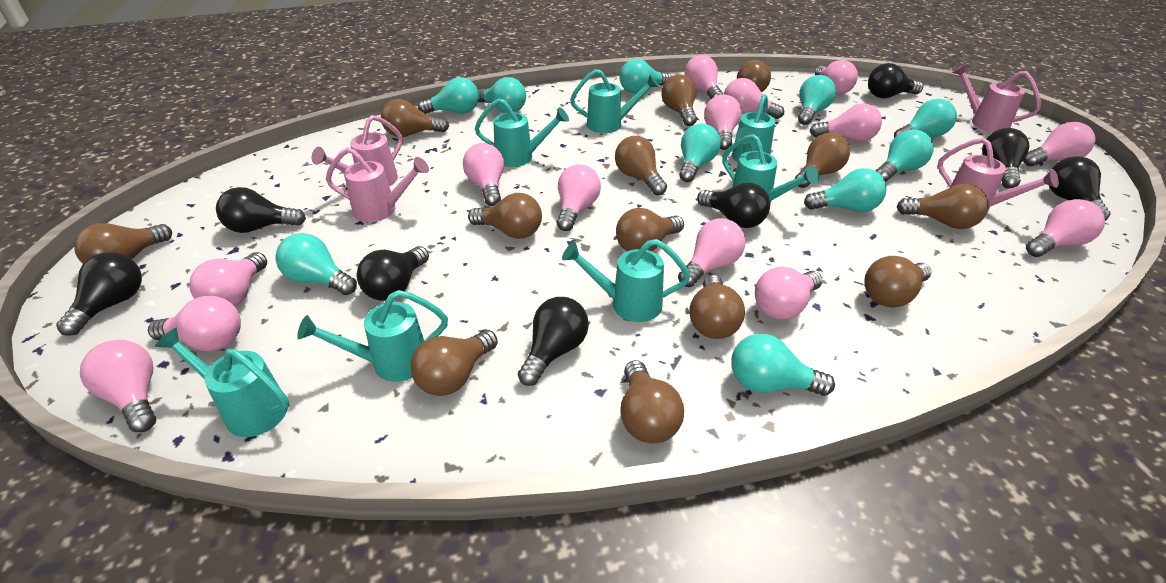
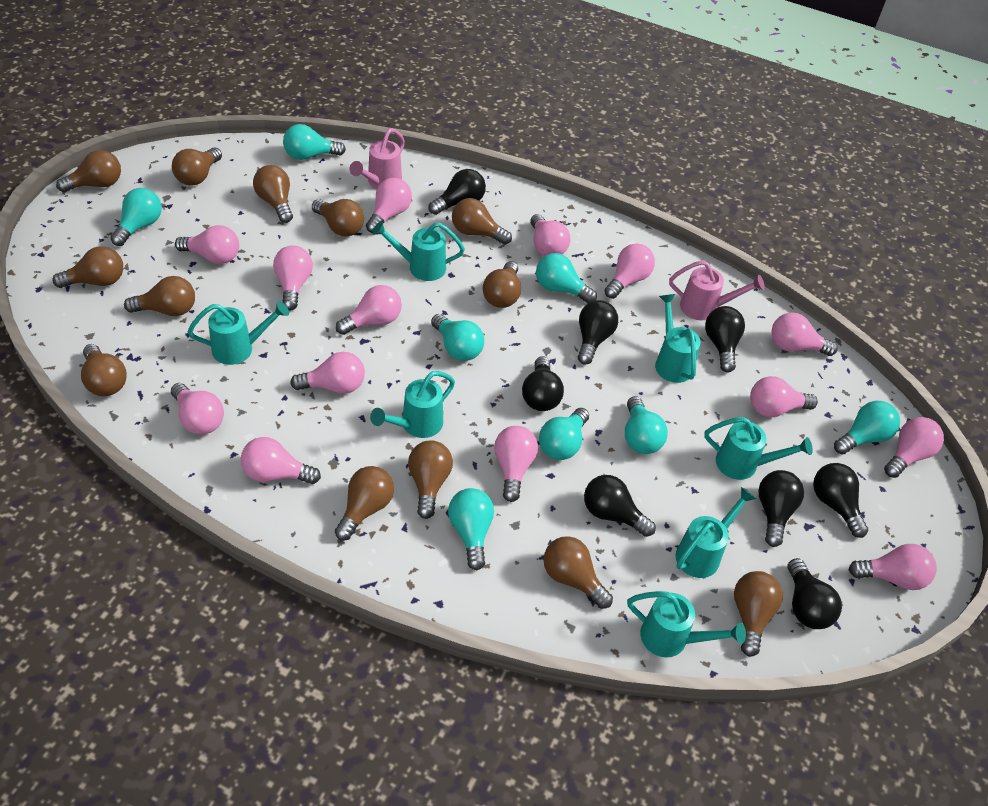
pink watering can: [312,115,403,186] [326,148,429,222] [938,138,1059,210] [952,63,1041,133] = 4 -> [350,128,405,189] [669,260,765,320] = 2
turquoise light bulb: [275,233,357,295] [418,77,479,114] [478,77,526,113] [619,59,671,94] [679,124,721,182] [731,334,835,396] [798,75,836,125] [804,168,887,212] [876,130,934,182] [894,99,957,138] = 10 -> [111,188,162,246] [283,124,346,160] [431,314,484,361] [448,488,494,570] [536,253,597,303] [539,408,589,460] [625,396,668,454] [834,401,900,454] = 8

